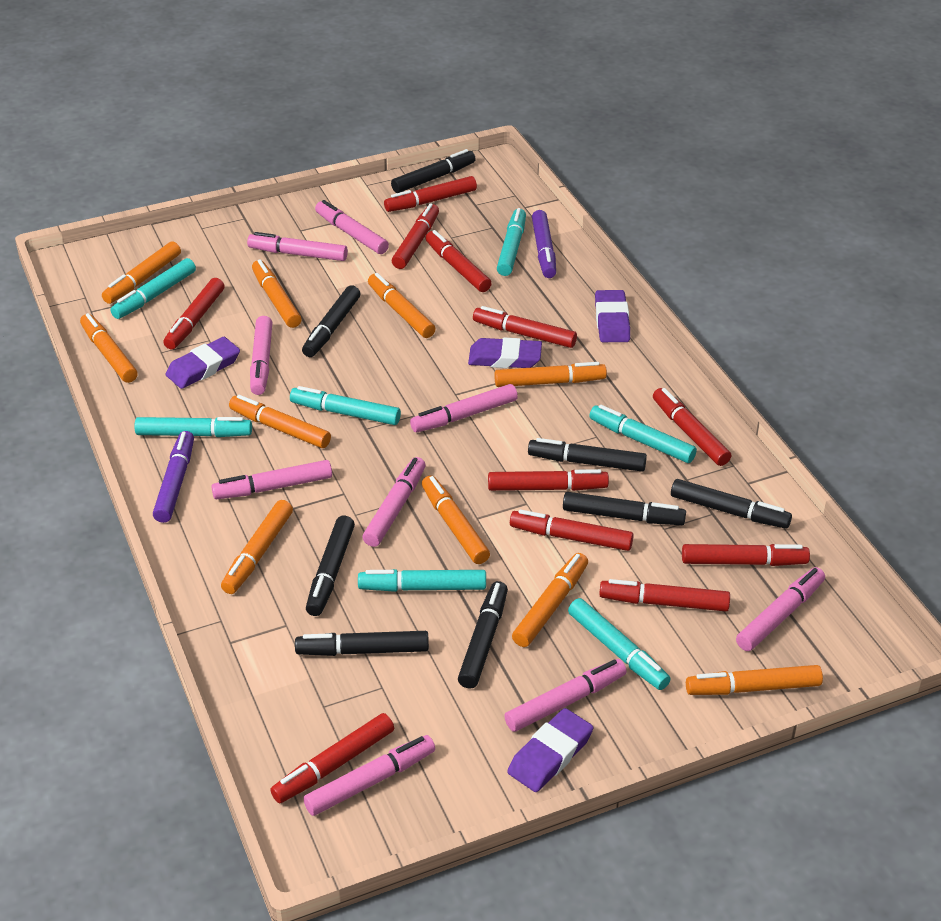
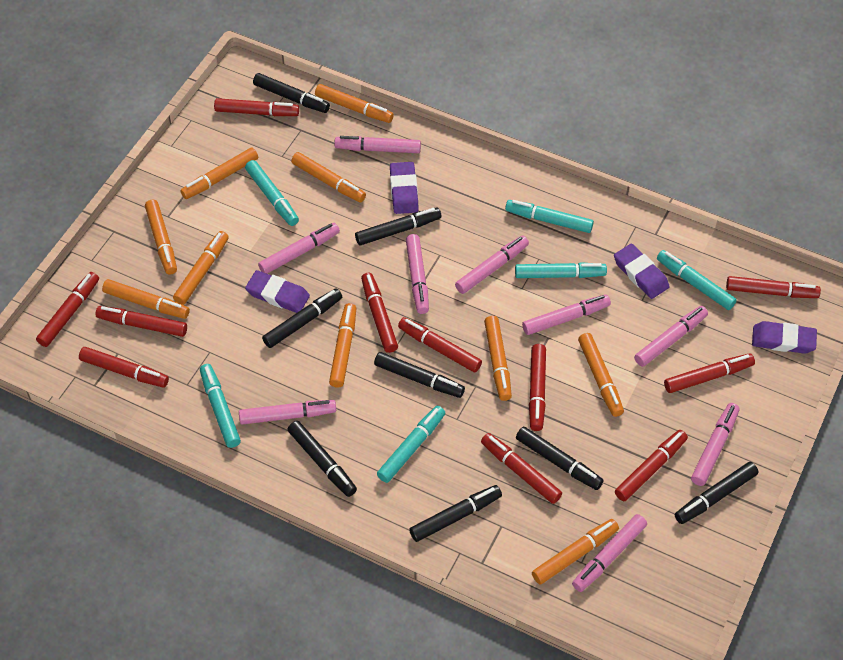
purple marker: [153,431,194,523] [532,210,556,278] = 2 -> none = 0
turquoise marker: [110,258,196,319] [134,417,252,437] [290,386,401,425] [358,569,486,592] [497,208,526,276] [568,598,671,690] [589,405,697,463] = 7 -> [200,364,241,448] [245,160,299,226] [377,406,445,483] [505,200,594,233] [515,262,607,278] [657,250,737,310] = 6

